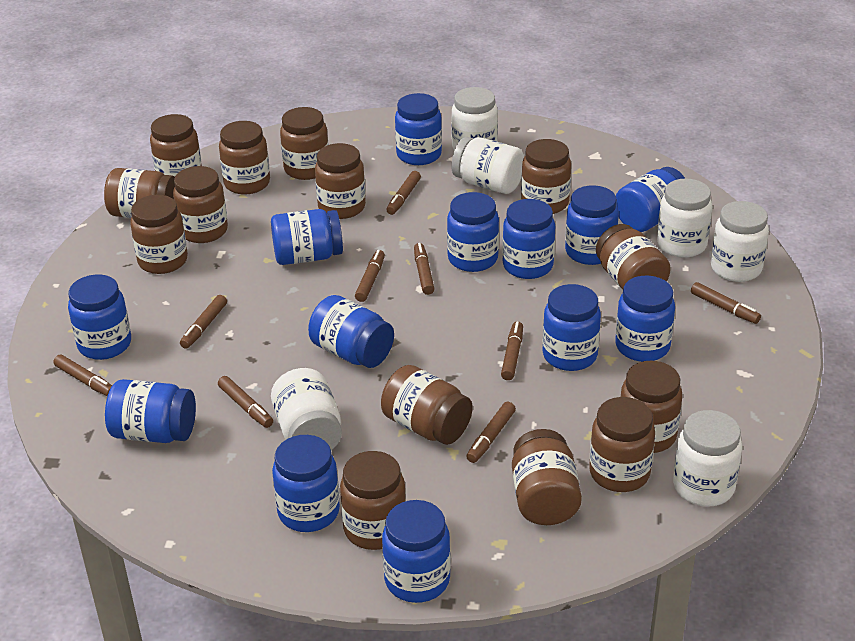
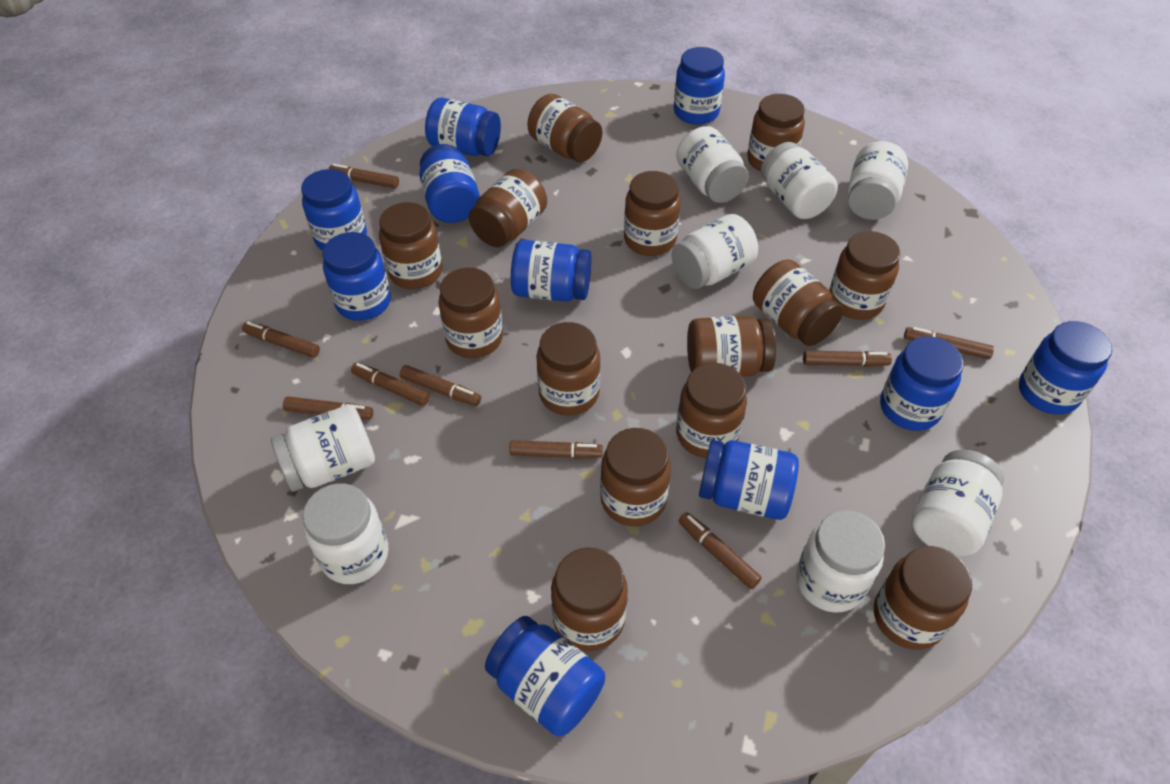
blue jar: [68,275,131,360] [105,379,196,443] [271,209,343,265] [272,435,340,532] [308,295,394,368] [382,500,451,603] [395,93,442,165] [447,192,499,272] [502,199,555,279] [543,284,601,371] [565,185,619,265] [615,276,675,362] [616,167,685,232] = 13 -> [301,169,367,251] [322,232,391,321] [419,144,480,223] [425,98,501,156] [485,616,605,736] [511,240,592,302] [674,47,725,125] [699,440,799,520] [880,336,964,431] [1019,321,1112,415] = 10
white jar: [271,368,342,450] [451,87,498,150] [451,137,524,194] [657,179,713,258] [673,410,742,507] [711,201,769,282] = 6 -> [271,405,375,491] [303,483,389,584] [672,214,758,289] [676,126,749,203] [761,142,838,219] [796,510,885,613] [848,141,908,220] [911,449,1004,556] = 8

